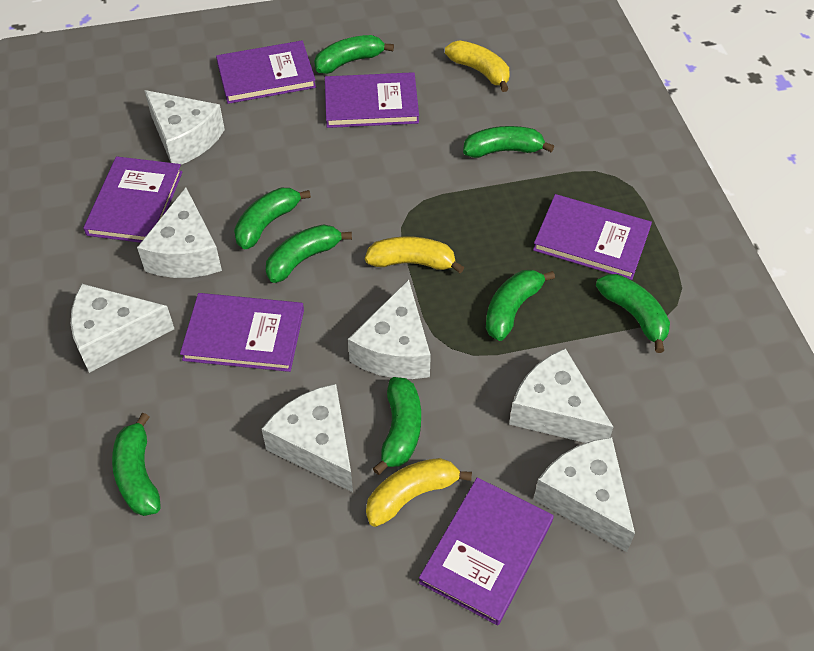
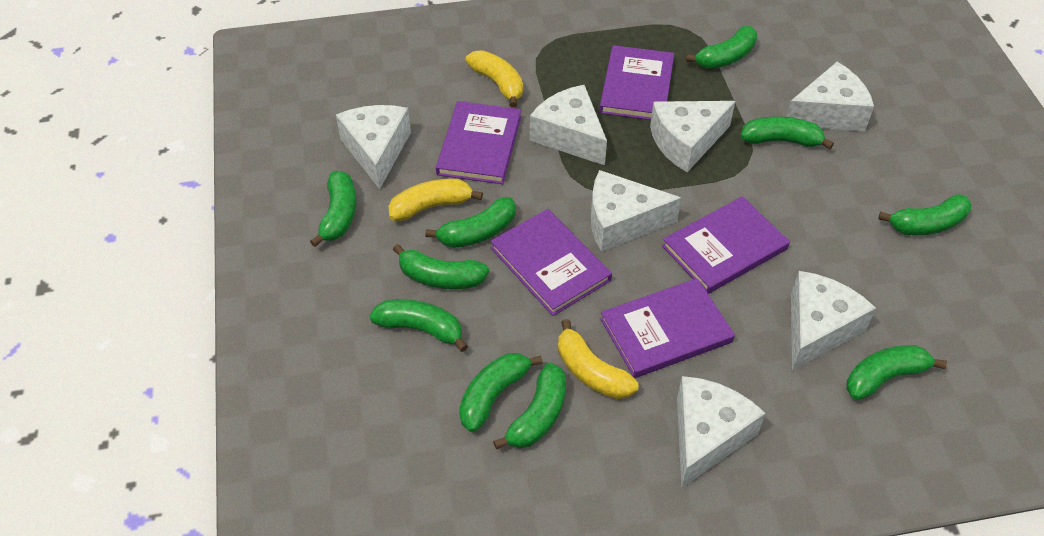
green banana: [112,413,161,516] [234,188,311,249] [266,224,352,283] [314,35,394,74] [372,377,421,475] [463,126,554,158] [486,270,555,341] [596,274,670,353] = 8 -> [310,171,356,247] [370,299,468,352] [393,244,489,289] [425,197,516,248] [459,353,543,432] [493,363,566,449] [686,26,757,69] [741,117,834,149] [846,345,947,400] [878,194,972,235] = 10
purple book: [83,156,183,243] [180,293,304,372] [216,40,316,104] [325,72,419,128] [419,477,554,625] [533,194,652,280] = 6 -> [436,101,521,184] [490,209,612,316] [599,45,674,120] [600,278,735,378] [662,196,790,294] = 5

